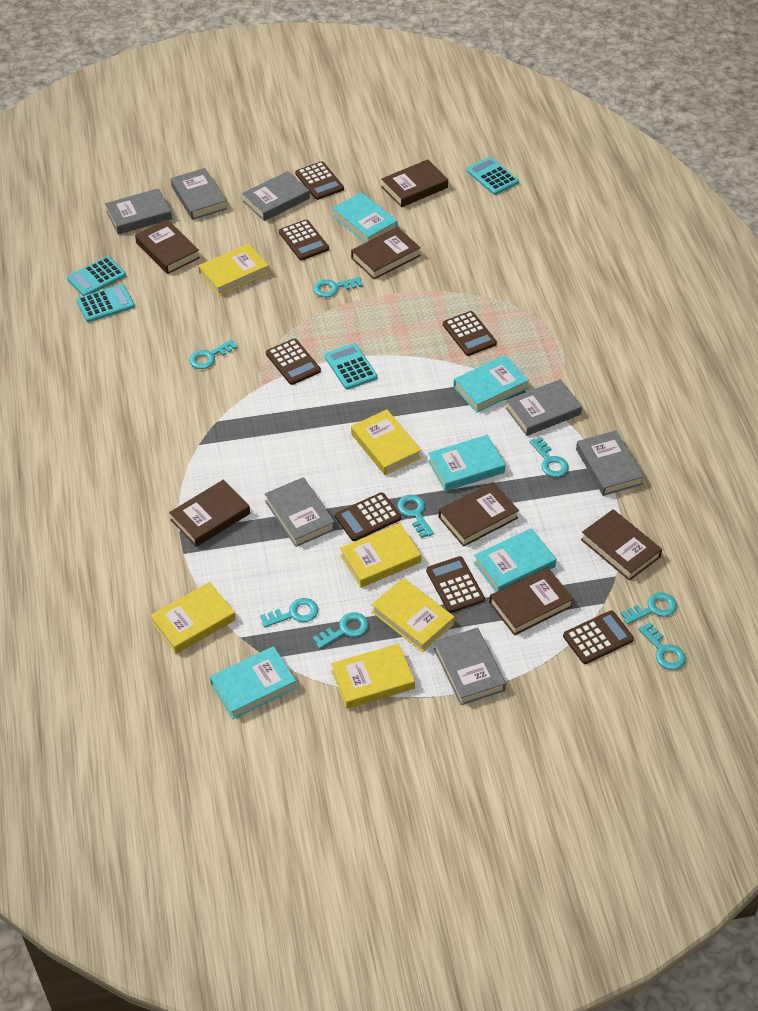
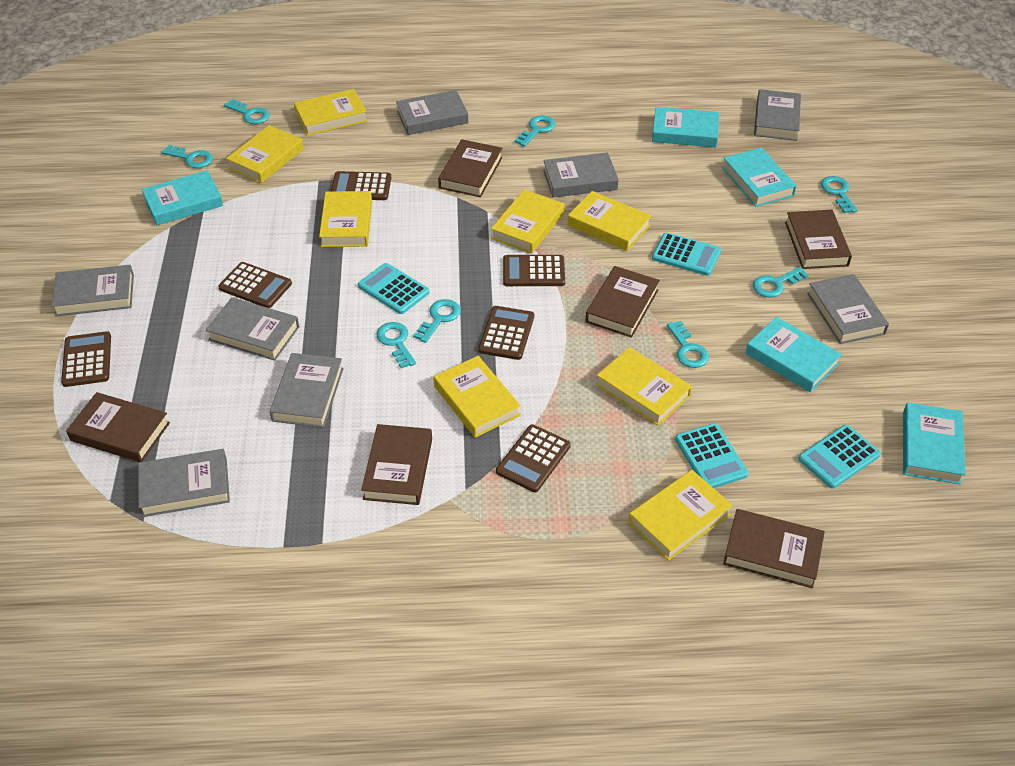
brown book: [135,219,200,274] [169,480,250,547] [351,227,421,279] [381,159,448,207] [439,482,519,547] [489,567,573,636] [581,509,662,581] = 7 -> [66,392,170,462] [361,424,432,505] [438,139,502,197] [585,266,660,338] [723,509,825,588] [785,210,852,269] = 6
brown calculator: [266,339,321,385] [279,220,329,260] [295,161,344,200] [335,492,401,541] [426,556,485,613] [443,311,497,356] [563,610,634,664] = 7 -> [61,331,111,387] [218,262,292,308] [331,171,391,200] [478,306,534,360] [496,424,571,492] [503,255,565,286] = 6
grey book: [105,188,172,234] [171,168,227,220] [242,171,310,221] [265,477,335,547] [434,628,506,705] [506,379,582,436] [576,430,644,496] = 7 -> [51,265,134,316] [138,449,230,517] [206,297,299,361] [270,353,344,428] [396,90,468,135] [543,152,619,198] [754,89,801,141] [807,274,889,344] = 8
yellow book: [150,582,236,654] [198,244,269,296] [331,643,415,709] [340,523,421,588] [351,410,421,475] [372,578,455,652] = 6 -> [226,125,304,183] [294,89,368,136] [319,191,372,247] [433,356,521,438] [491,189,564,254] [568,191,651,251] [596,347,692,426] [628,470,733,561] = 8

